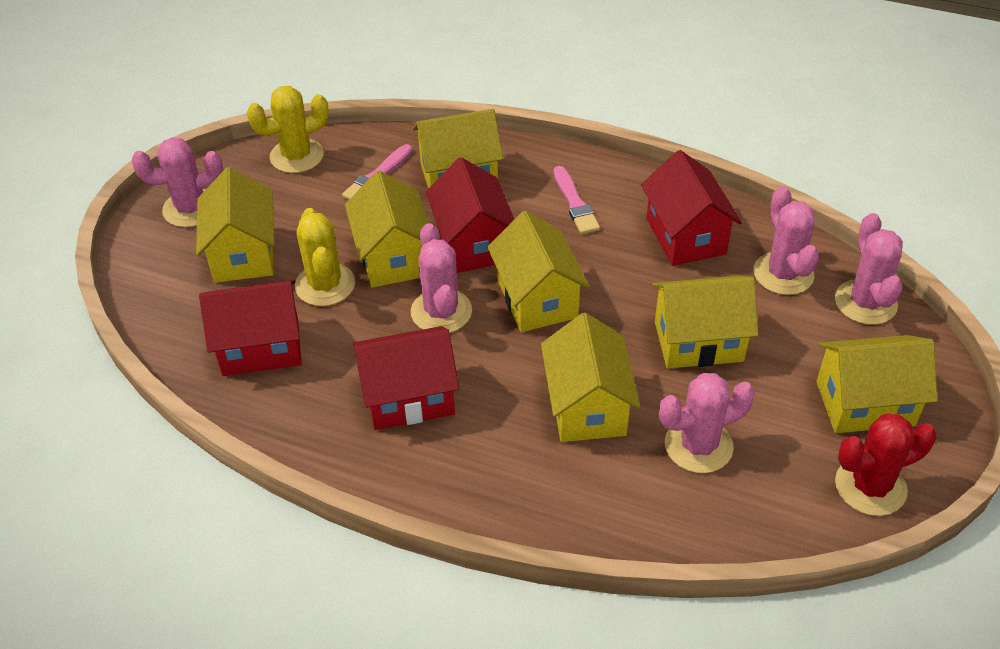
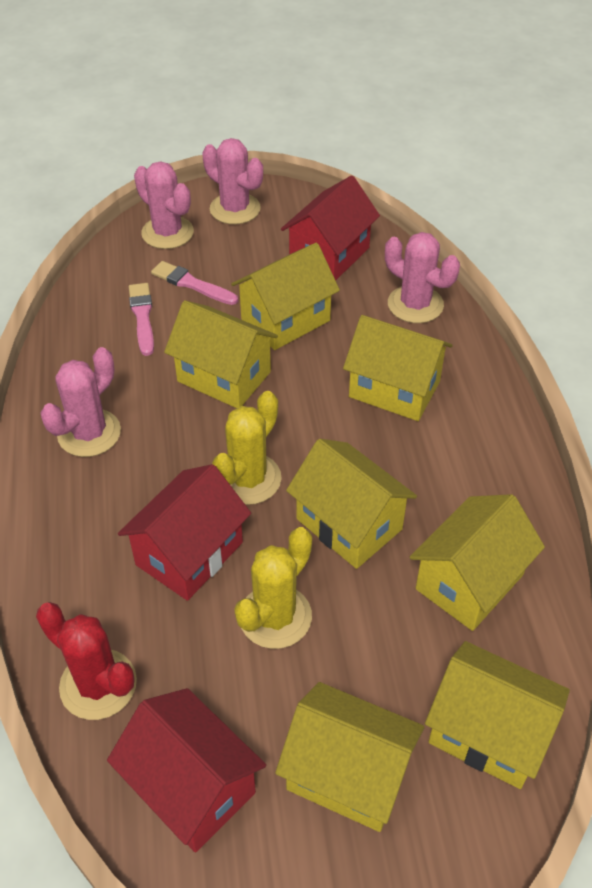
pink cactus: [132,137,223,227] [411,223,472,333] [659,373,755,473] [753,186,819,295] [835,213,903,325] = 5 -> [40,347,121,457] [134,161,194,249] [202,138,263,224] [385,232,460,323] = 4
red house: [199,280,301,376] [353,326,459,430] [426,157,514,273] [641,150,742,266] = 4 -> [107,688,266,852] [118,464,251,601] [281,175,380,280] = 3

